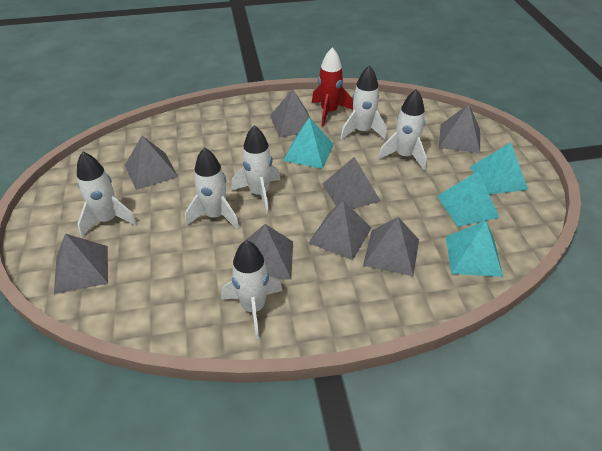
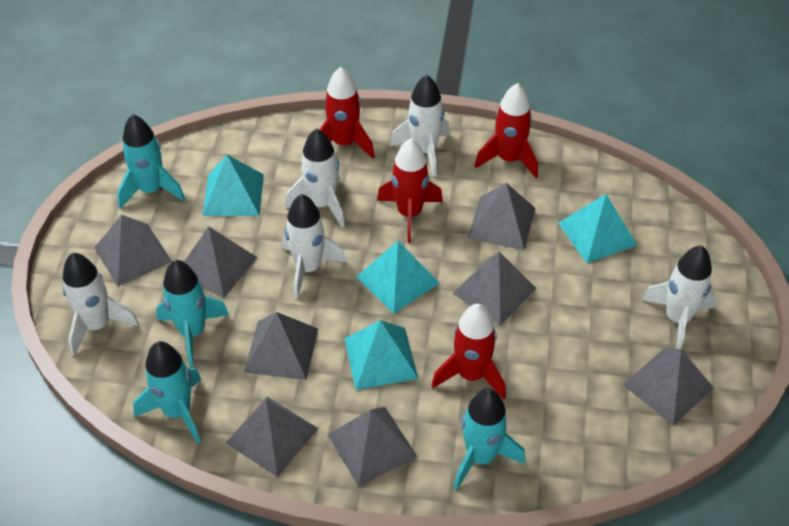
red rocket: [312,47,353,127] = 1 -> [319,67,375,158] [377,138,443,243] [431,304,506,400] [475,83,538,178] = 4
turquoise rocket: none = 0 -> [117,114,185,209] [133,341,201,443] [156,260,229,367] [454,388,525,490] = 4
white rocket: [77,152,137,237] [185,147,239,230] [221,240,283,339] [231,125,280,214] [340,65,387,140] [378,89,427,170] = 6 -> [63,253,139,356] [282,194,347,299] [285,129,345,228] [390,75,450,177] [642,246,716,349] = 5

